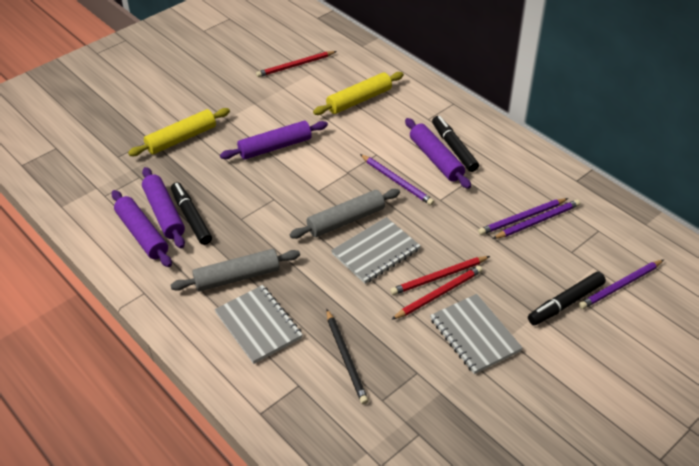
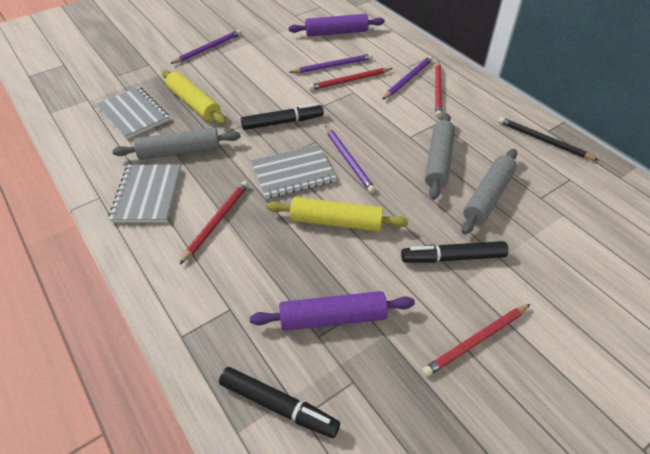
grey rolling pin: [170,249,300,292] [289,189,400,239] = 2 -> [112,128,241,160] [425,113,455,200] [461,149,517,235] = 3
purple rolling pin: [112,190,172,267] [142,167,185,249] [220,121,328,160] [405,118,471,189] = 4 -> [250,291,415,331] [289,14,385,37] = 2
red pencil: [256,51,337,77] [390,256,490,295] [391,266,483,320] = 3 -> [179,181,249,265] [309,68,393,91] [422,304,530,377] [435,62,442,118] = 4

